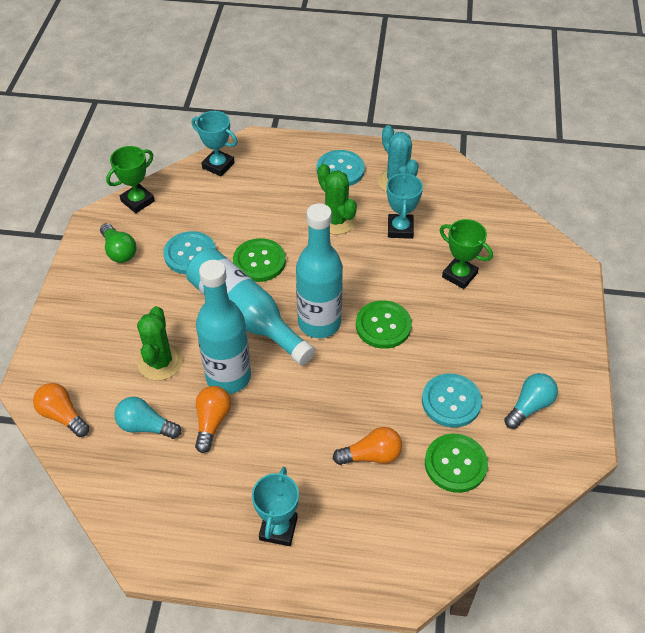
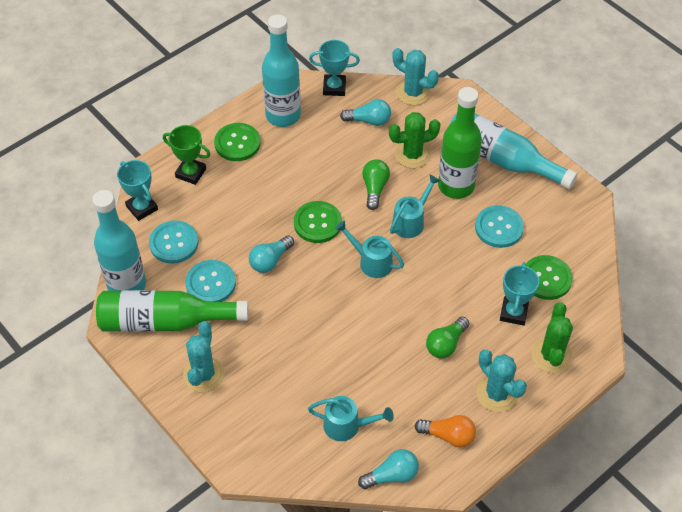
green bottle: none = 0 -> [96,290,249,332] [438,87,482,199] = 2
green light bulb: [100,223,137,263] = 1 -> [362,159,390,210] [426,317,469,358] = 2
green trophy: [106,146,155,213] [440,219,493,289] = 2 -> [163,125,210,185] = 1
orange light bulb: [33,383,89,437] [195,386,231,453] [333,427,402,465] = 3 -> [414,415,476,448] = 1
turquoise cactus: [378,125,419,192] = 1 -> [183,321,225,392] [392,48,439,105] [477,350,527,412] = 3
turquoise light bulb: [115,397,181,439] [504,373,558,429] = 2 -> [249,235,294,273] [340,99,391,126] [358,449,419,489] = 3
turquoise watering can: none = 0 -> [308,396,394,441] [335,220,404,278] [390,175,440,238] = 3

